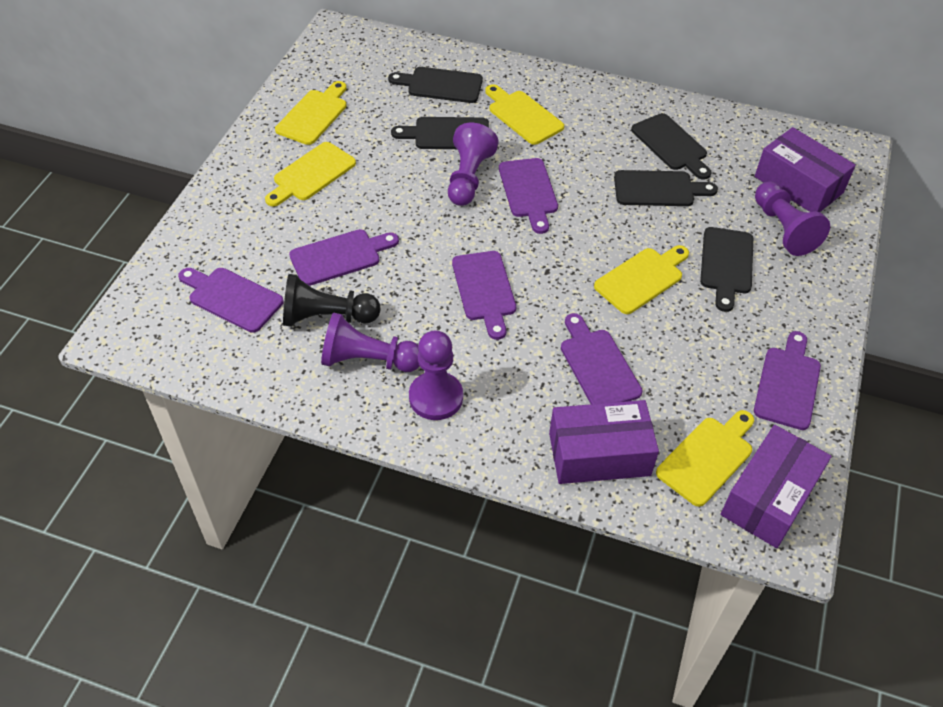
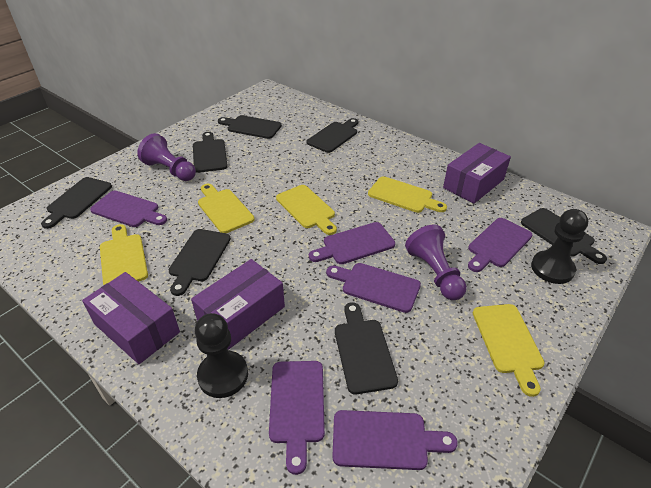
black cutting board: [388,67,483,103] [391,117,489,149] [614,170,718,206] [631,113,711,180] [700,227,753,312] = 5 -> [41,177,112,229] [169,229,231,296] [193,132,228,173] [218,115,282,139] [307,118,358,153] [335,302,398,394] [521,208,607,264] = 7
black pawn: [283,274,381,326] = 1 -> [195,313,248,398] [531,209,588,284] = 2
purple pawn: [321,313,420,372] [409,331,463,420] [448,123,498,206] [755,182,830,256] = 4 -> [137,133,196,181] [405,224,467,300] = 2

